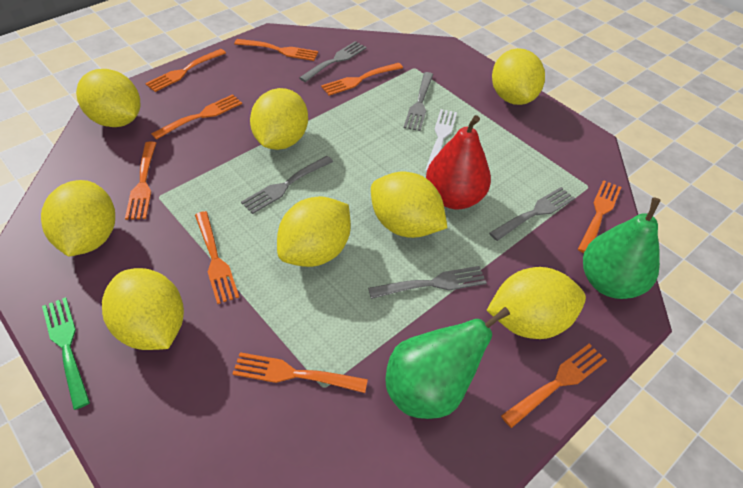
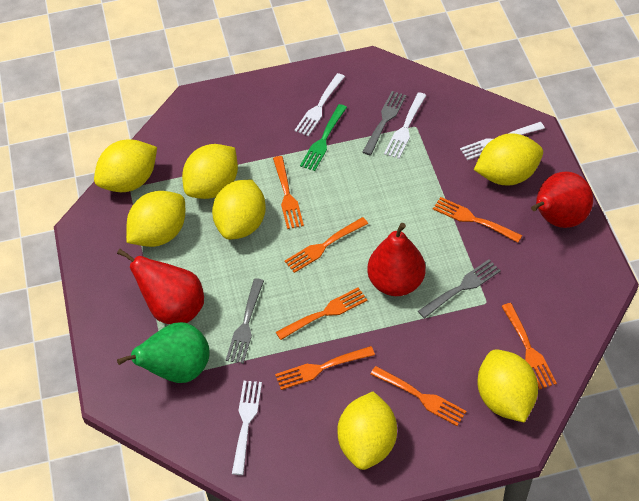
green pear: [386,307,510,419] [583,198,661,299] = 2 -> [117,322,210,383] = 1
grey fork: [241,156,333,214] [299,41,367,82] [368,266,487,299] [404,72,433,131] [489,187,575,241] = 5 -> [226,278,264,364] [362,91,406,155] [418,260,501,318] = 3
orange fork: [125,141,156,220] [145,49,226,92] [151,94,242,140] [195,211,239,304] [232,352,368,393] [234,39,318,61] [321,63,403,96] [501,344,607,428] [578,180,621,253] = 9 -> [273,156,304,229] [275,346,375,390] [276,287,367,340] [284,217,368,273] [370,366,467,426] [433,197,522,243] [501,303,557,390] = 7
red pear: [426,115,491,209] = 1 -> [117,249,204,324] [367,223,425,296] [531,172,593,228] = 3
white fork: [425,109,457,172] = 1 -> [232,381,262,475] [294,73,345,136] [384,92,427,159] [460,122,545,160] = 4
yellow lemon: [41,180,115,257] [76,69,140,127] [102,268,184,350] [250,88,308,150] [277,196,351,267] [371,172,447,238] [487,267,586,339] [492,48,545,105] = 8 -> [94,139,157,192] [126,191,185,247] [182,144,238,199] [212,180,266,239] [337,392,397,470] [474,133,543,186] [477,349,538,423] = 7

